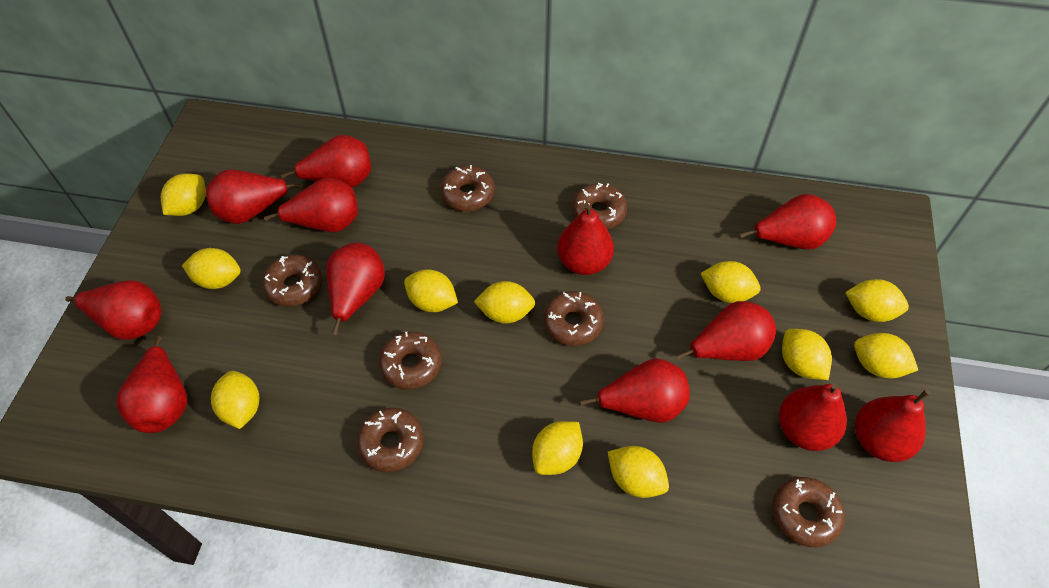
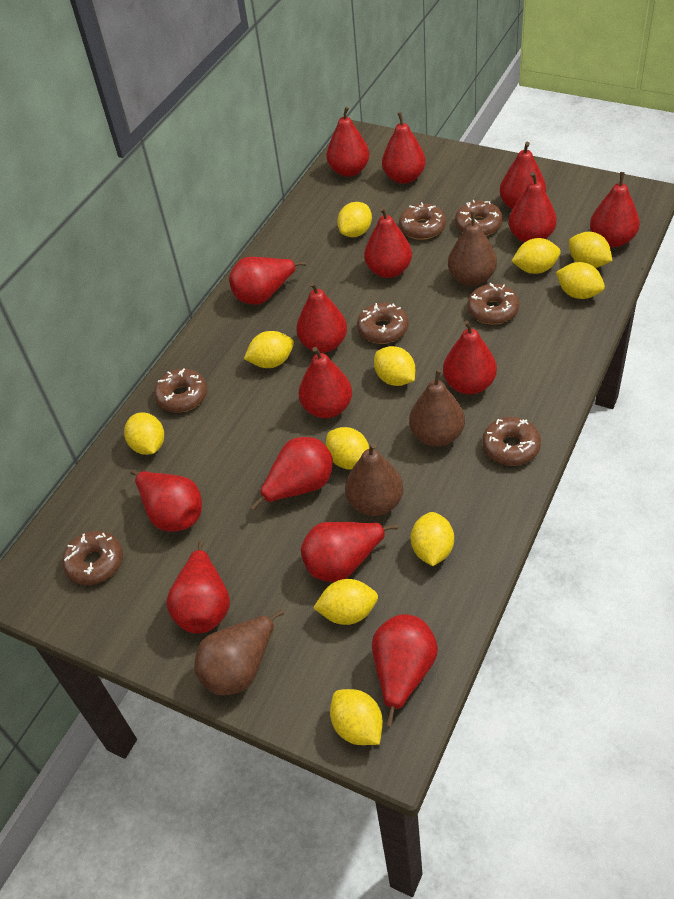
brown pear: none = 0 -> [194,609,284,695] [345,443,403,516] [409,370,465,447] [448,211,497,286] = 4
red pear: [65,280,161,340] [116,336,187,433] [206,169,303,224] [264,177,358,232] [281,135,371,187] [326,243,385,335] [557,203,614,275] [580,358,690,423] [676,301,776,361] [740,194,836,250] [779,383,847,451] [855,389,931,462] = 12 -> [130,470,202,532] [166,541,230,633] [229,257,306,305] [251,437,333,510] [296,282,347,353] [299,347,352,418] [301,522,398,582] [327,106,370,177] [364,207,412,278] [372,614,438,727] [382,112,426,184] [443,320,497,395] [500,142,546,209] [509,172,557,243] [590,172,640,248] = 15

